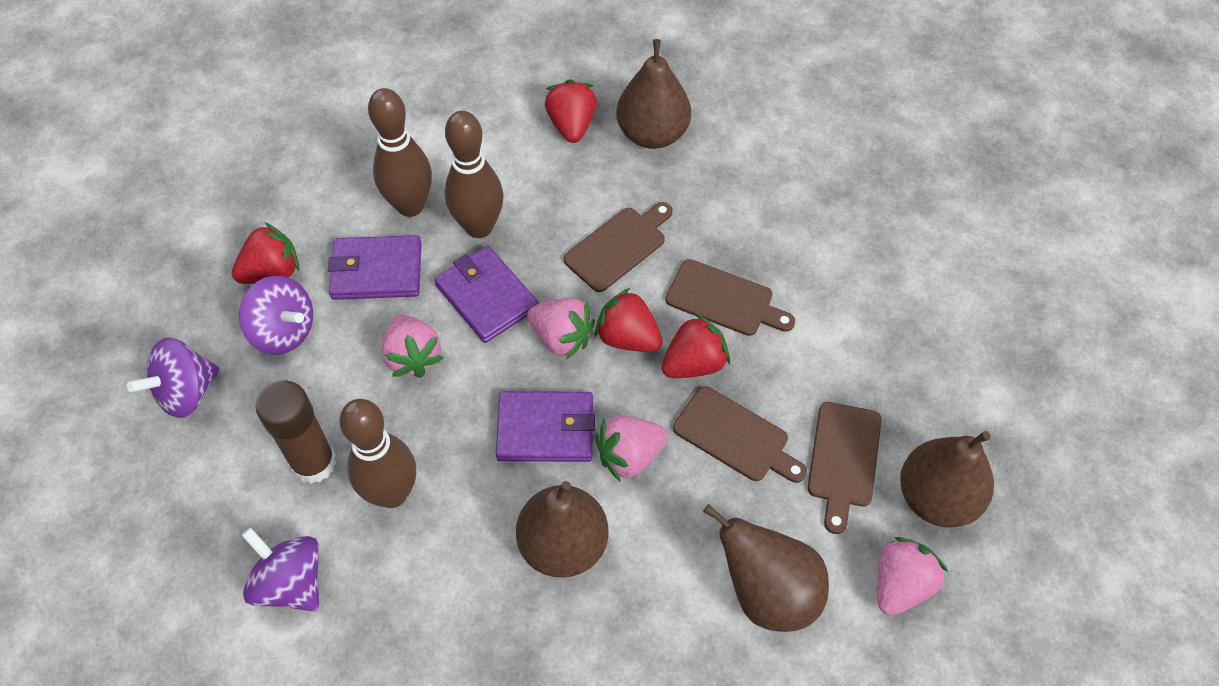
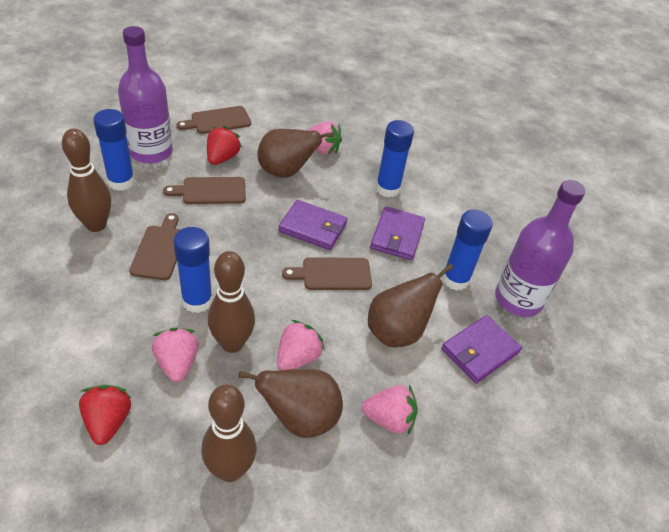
blue glue stick: none = 0 -> [93,109,135,191] [173,227,213,313] [376,120,414,197] [442,210,493,290] = 4
brown glue stick: [255,381,336,484] = 1 -> none = 0
brown pear: [516,481,609,578] [616,39,691,149] [703,504,829,632] [900,431,994,528] = 4 -> [239,369,343,438] [258,129,334,178] [368,263,454,347] = 3
purple bottle: none = 0 -> [118,26,173,164] [495,180,585,317] = 2
purple spinning top: [127,337,220,418] [239,276,313,355] [242,528,319,612] = 3 -> none = 0
red strawberry: [232,222,299,284] [545,80,597,143] [594,288,663,352] [661,314,730,378] = 4 -> [79,385,131,445] [207,126,242,165] = 2

